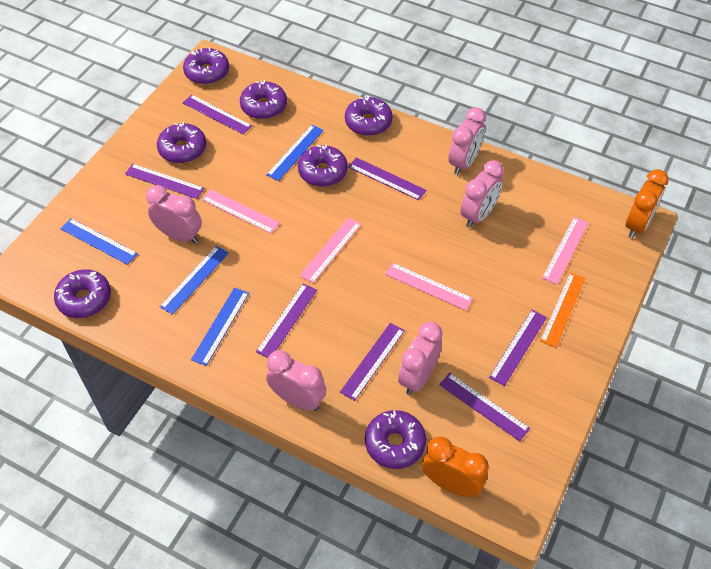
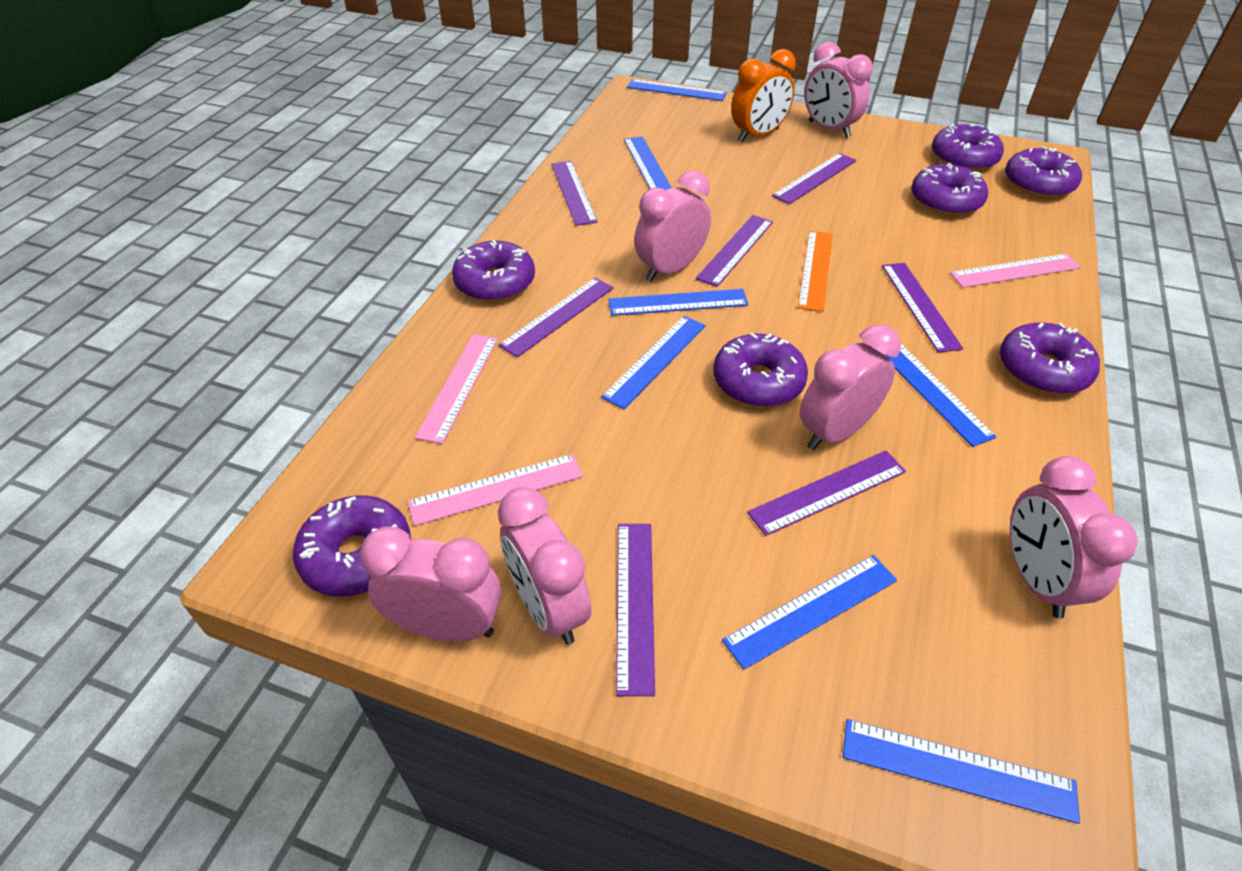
blue ruler: [60,218,138,265] [160,246,229,315] [191,288,249,366] [266,125,324,181] = 4 -> [601,316,706,409] [608,289,748,316] [624,136,672,190] [627,79,727,101] [722,555,897,670] [843,719,1080,824] [883,344,996,447] = 7
orange clock: [422,437,489,497] [625,169,669,238] = 2 -> [731,49,796,142] = 1
pink clock: [146,185,202,243] [266,350,326,411] [398,322,443,395] [449,107,486,175] [460,160,504,228] = 5 -> [360,527,501,642] [498,487,591,645] [634,171,711,282] [800,324,901,450] [804,42,873,138] [1010,456,1138,618] = 6
pink ruler: [202,190,280,234] [300,217,361,283] [385,263,473,311] [542,217,589,284] = 4 -> [408,454,583,526] [415,334,498,444] [950,254,1081,288] = 3

